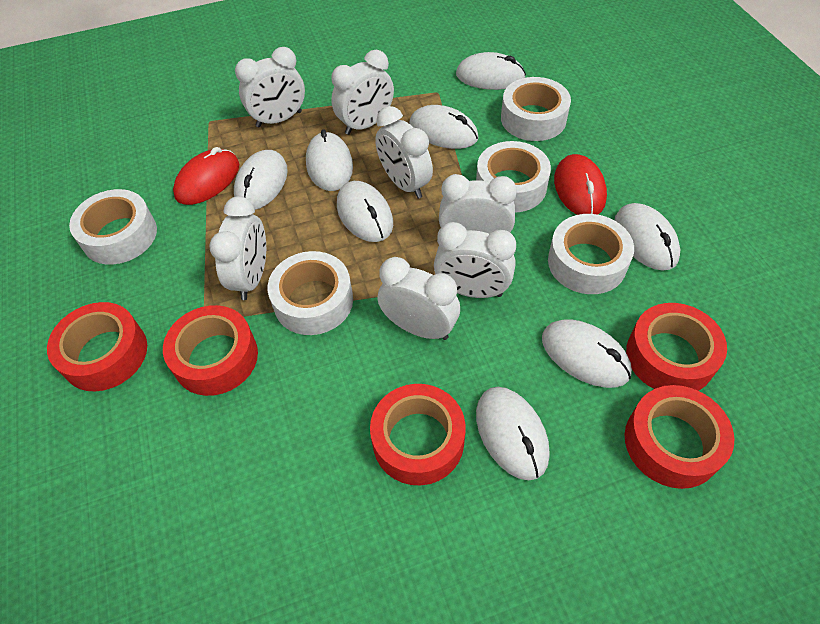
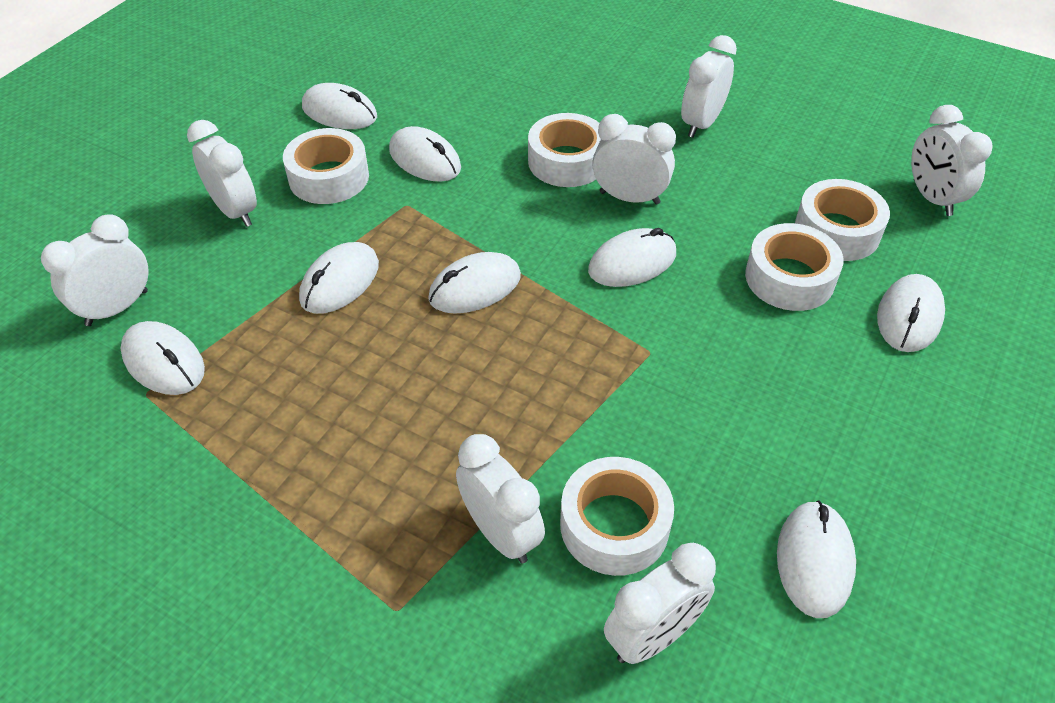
red mouse: [173,147,239,205] [554,154,607,215] = 2 -> none = 0
red tape: [47,302,147,391] [163,305,258,396] [370,384,466,485] [625,385,734,489] [626,303,727,391] = 5 -> none = 0

